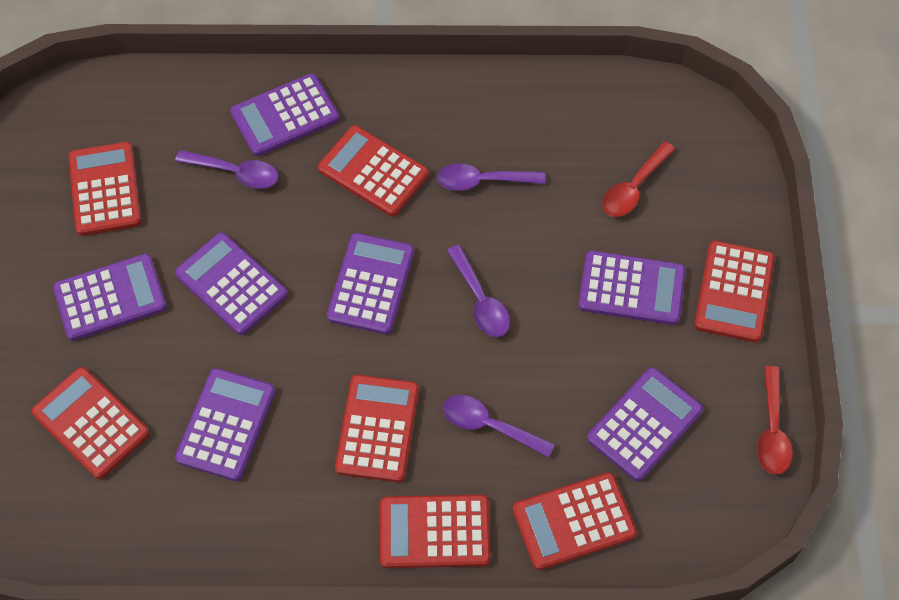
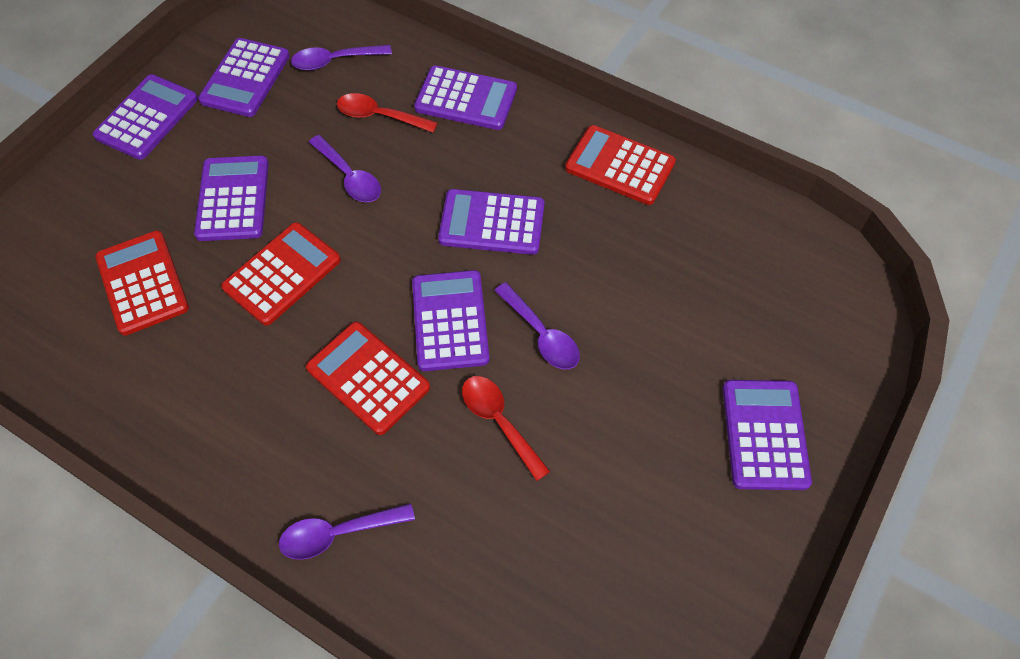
red calculator: [31,367,150,479] [69,142,142,236] [318,126,429,216] [335,375,419,482] [380,495,491,568] [513,473,637,570] [694,241,775,342] = 7 -> [95,230,189,336] [221,222,341,326] [306,322,430,435] [565,125,676,205] = 4

